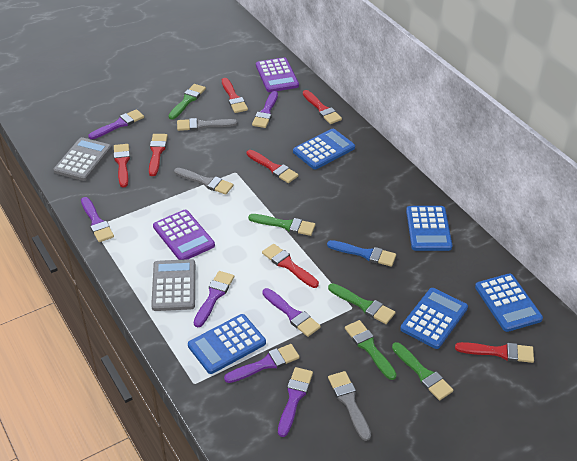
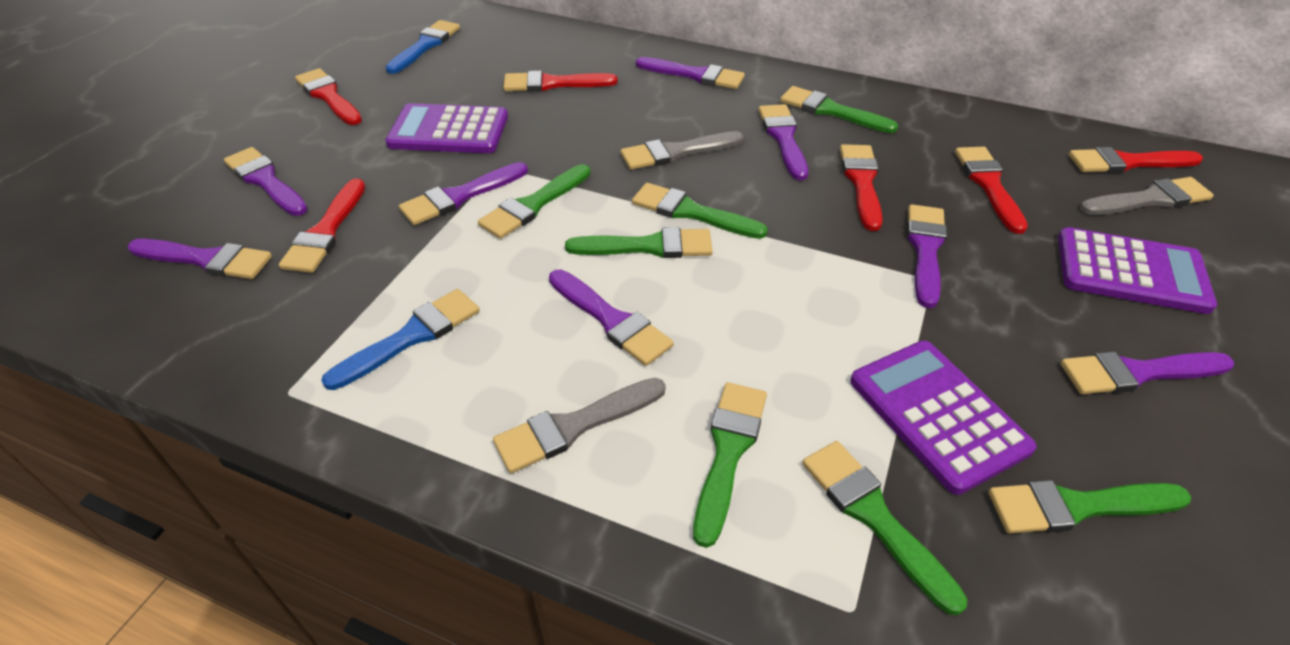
blue brush: [327,240,396,267] = 1 -> [321,289,480,390] [386,20,460,74] = 2
blue calculator: [188,314,266,374] [293,129,355,169] [400,288,468,349] [406,206,452,251] [475,273,543,332] = 5 -> none = 0
green brush: [168,84,206,120] [248,214,315,236] [328,283,395,324] [345,320,397,380] [392,342,454,400] = 5 -> [478,164,591,239] [565,227,713,258] [632,183,768,239] [693,382,767,548] [780,86,898,133] [802,441,967,615] [988,480,1191,534] = 7
grey calculator: [54,137,112,181] [151,259,195,311] = 2 -> none = 0
purple brush: [81,197,114,242] [88,109,144,139] [194,271,234,327] [224,344,300,383] [252,91,278,128] [262,288,321,337] [278,367,313,437] = 7 -> [128,239,272,279] [224,147,308,216] [399,162,528,225] [549,269,674,366] [636,57,745,89] [758,104,808,180] [907,204,947,308] [1061,351,1234,394] = 8
purple calculator: [153,210,215,260] [256,57,299,92] = 2 -> [385,103,508,153] [850,340,1037,495] [1058,227,1217,314] = 3
red brush: [114,144,130,187] [149,134,168,176] [222,78,248,113] [247,150,299,183] [262,244,319,288] [303,90,342,124] [455,342,534,363] = 7 -> [279,179,365,273] [295,68,362,125] [503,70,618,92] [840,144,883,231] [955,147,1028,234] [1069,147,1203,173] = 6

